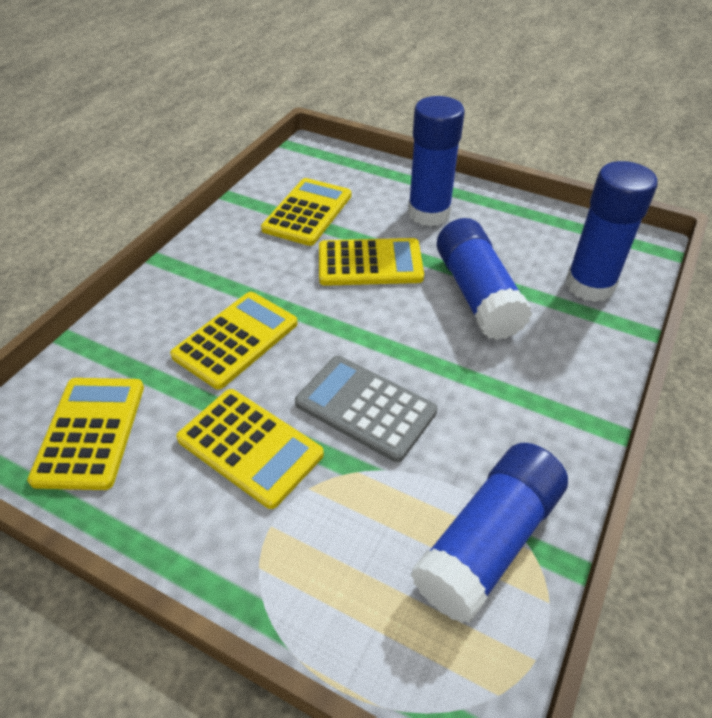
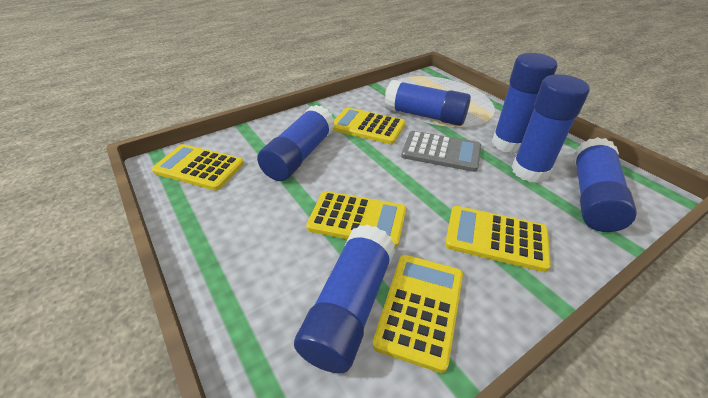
blue glue stick: [408,96,465,227] [410,443,568,623] [436,218,532,340] [566,161,658,302] = 4 -> [257,105,335,181] [294,224,395,373] [385,80,471,126] [492,53,557,153] [511,74,590,183] [574,137,637,232] = 6

